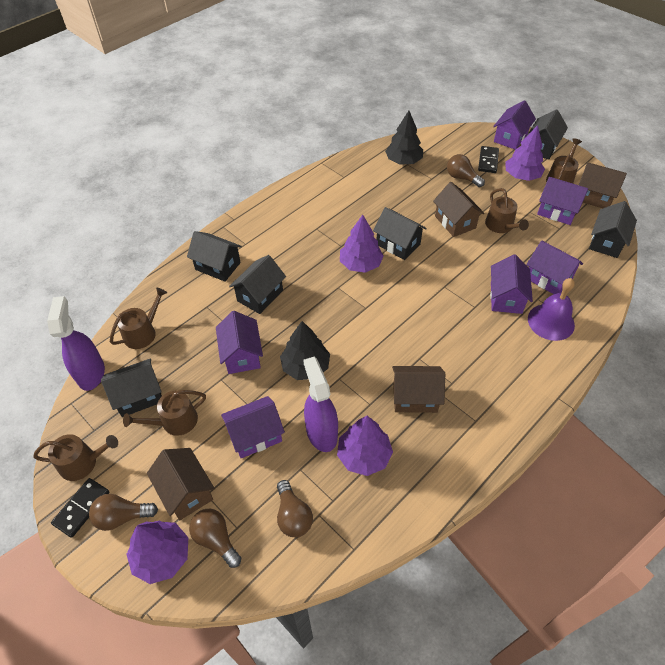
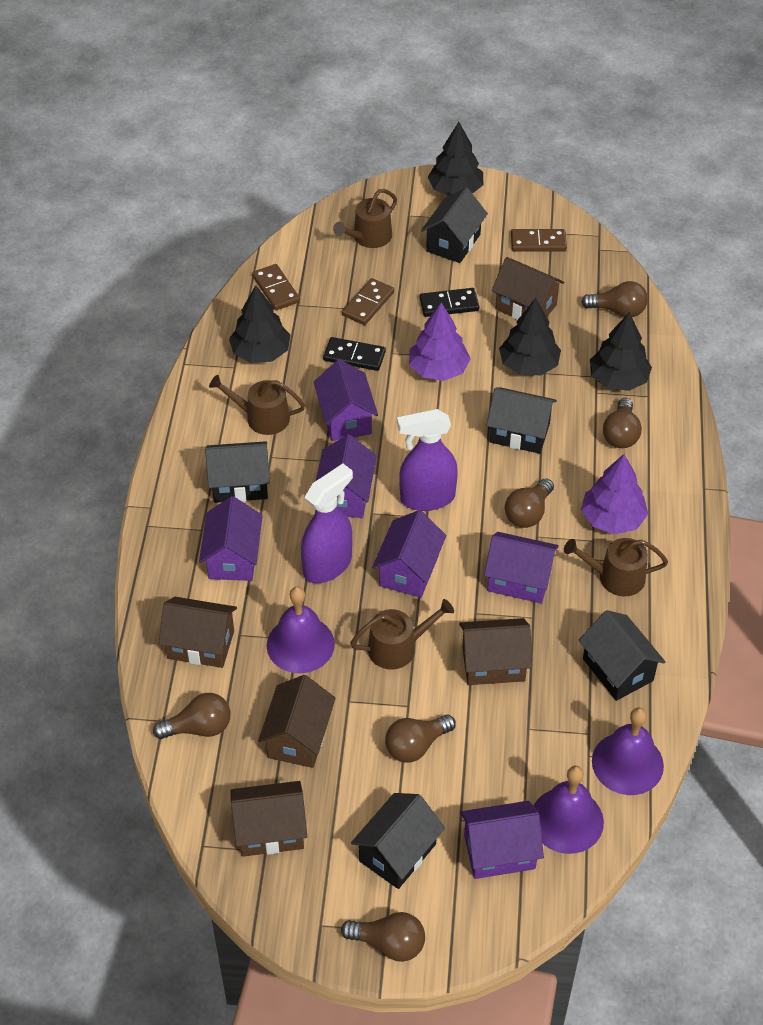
black house: [101,359,162,417] [187,231,242,282] [229,255,286,314] [373,207,427,260] [526,109,568,160] [589,201,637,258] = 6 -> [205,441,270,503] [351,793,445,889] [421,188,488,263] [486,387,557,454] [579,610,665,701] = 5
black tree: [280,321,330,380] [385,111,423,165] = 2 -> [229,285,290,363] [428,122,483,196] [499,298,561,375] [590,312,652,391] = 4
brown domino: none = 0 -> [252,264,300,310] [342,278,394,325] [511,229,567,251] = 3
brown house: [147,448,215,520] [392,366,445,413] [433,182,484,237] [579,162,627,208] = 4 -> [159,597,237,668] [231,781,307,857] [258,675,336,768] [459,618,532,685] [492,257,564,320] = 5
brown light bulb: [89,494,158,531] [189,509,241,568] [277,480,313,537] [447,154,485,187] = 4 -> [153,693,231,739] [341,912,425,962] [385,715,456,763] [505,478,554,528] [581,281,648,317] [603,398,642,448] = 6
brown watering can: [33,434,118,481] [110,288,167,349] [123,390,206,436] [485,188,529,233] [546,138,582,183] = 5 -> [209,375,305,435] [333,189,397,248] [350,599,454,669] [564,538,668,596] = 4
purple bell: [528,278,575,341] = 1 -> [267,587,335,673] [533,766,604,854] [592,707,664,795] = 3
purple tree: [126,521,188,584] [337,416,393,476] [340,215,384,273] [505,125,545,181] = 4 -> [409,302,471,381] [581,454,648,534] = 2

